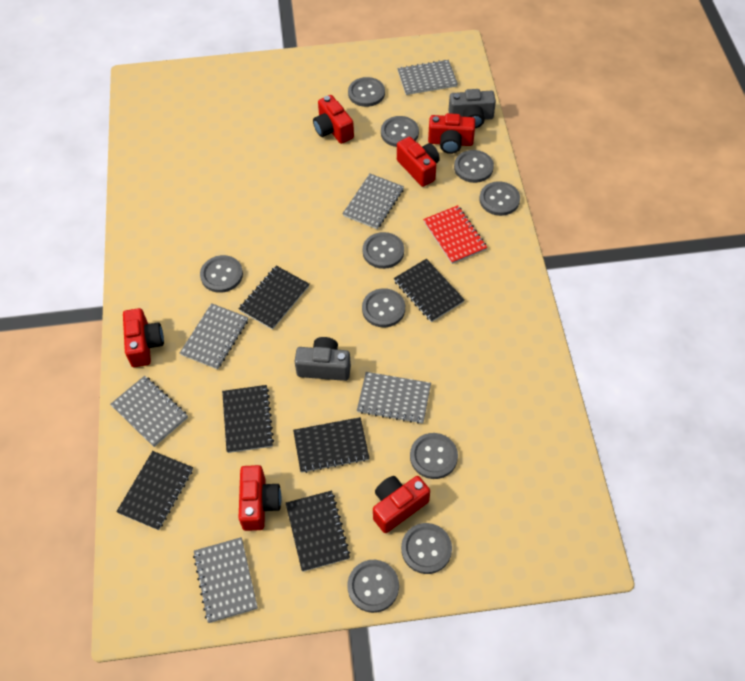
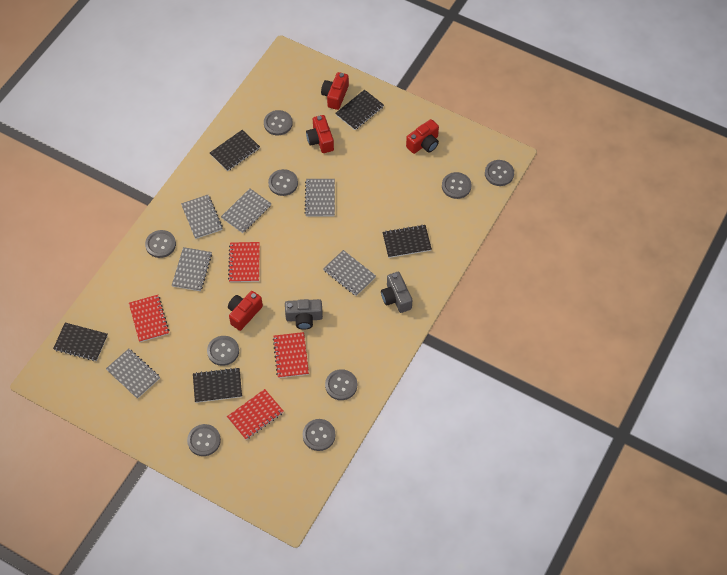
black notebook: [116,451,193,530] [222,385,274,453] [239,266,309,330] [286,491,350,572] [293,417,369,473] [394,259,465,322] = 6 -> [53,323,108,361] [193,367,242,403] [210,130,260,171] [335,90,384,130] [382,225,432,258] = 5
grey button: [200,255,243,293] [347,560,399,613] [348,77,385,107] [362,288,405,327] [363,232,404,269] [381,116,419,147] [401,523,452,574] [410,433,458,479] [454,150,494,183] [479,181,520,216] = 10 -> [145,230,176,258] [187,424,221,456] [207,336,239,366] [264,110,293,135] [268,169,298,196] [303,419,336,451] [325,369,357,400] [442,172,471,199] [485,160,514,186] = 9
red camera: [123,308,164,367] [239,465,281,531] [313,95,354,144] [373,476,430,533] [397,137,440,187] [428,113,475,154] = 6 -> [228,291,263,331] [306,115,334,153] [321,72,349,110] [406,119,439,154] = 4
red notebook: [423,205,487,264] = 1 -> [129,295,169,342] [227,389,284,440] [228,242,260,282] [273,332,309,378] = 4

